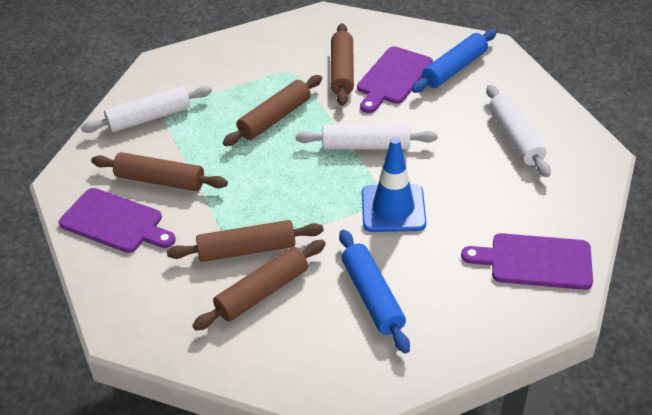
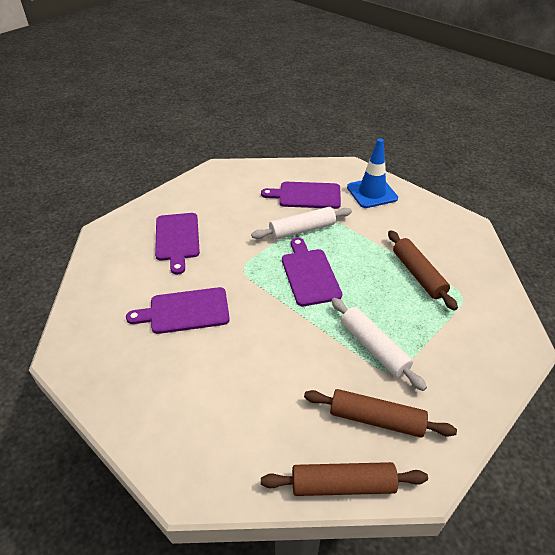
blue rolling pin: [339,230,410,354] [412,29,496,93] = 2 -> none = 0
brown rolling pin: [91,152,228,191] [167,220,324,262] [192,240,326,331] [223,75,322,146] [331,23,354,106] = 5 -> [261,462,428,496] [304,389,457,438] [388,230,458,311] = 3
purple cutting board: [59,188,176,253] [357,46,433,113] [461,233,593,290] = 3 -> [126,287,230,334] [155,213,200,274] [261,182,341,209] [282,238,342,306] = 4
white rolling pin: [81,86,212,133] [296,124,437,150] [486,85,551,177] = 3 -> [251,207,352,240] [332,298,427,391] = 2

